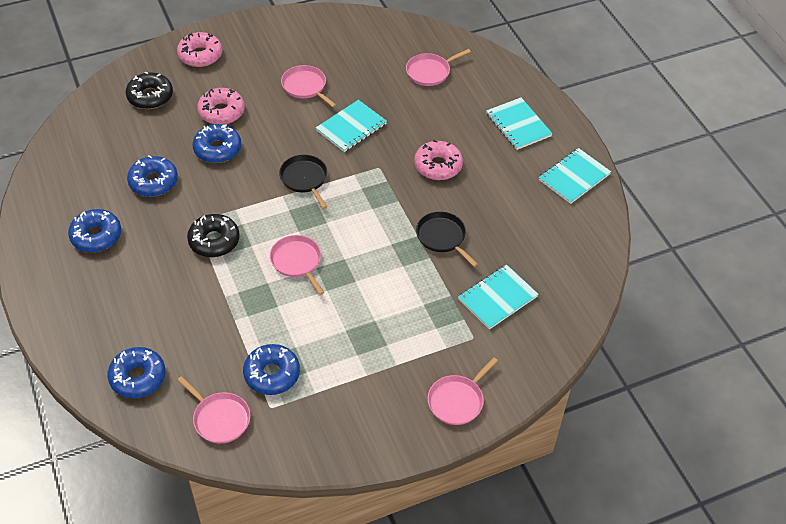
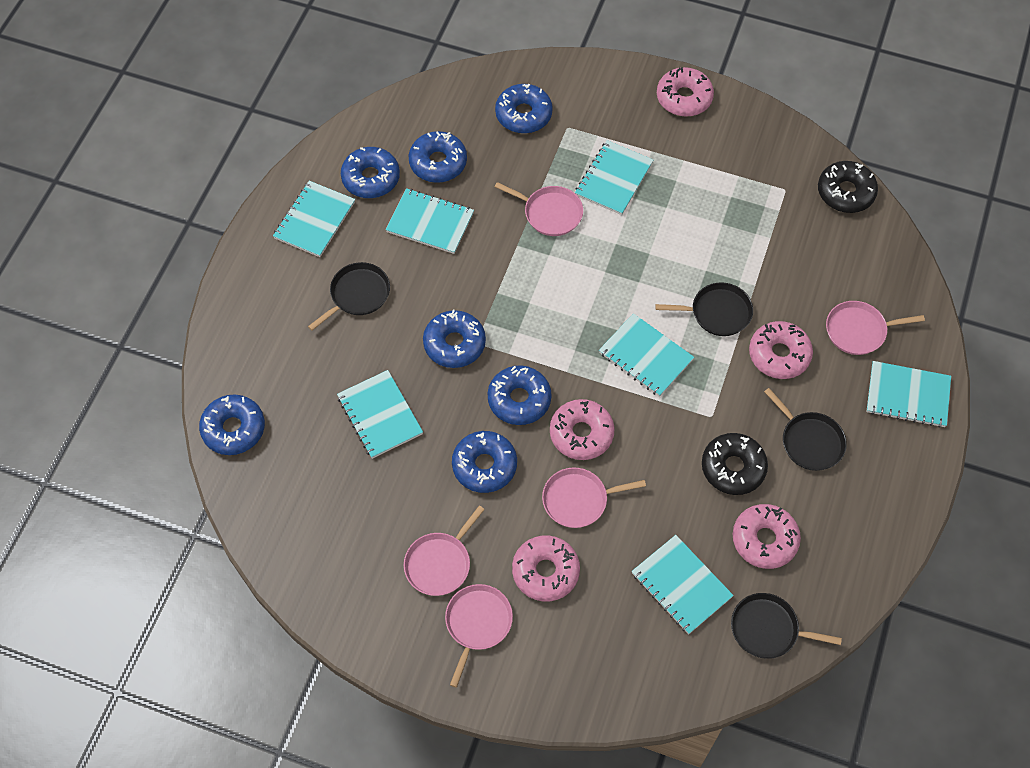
black pan: [279,155,327,209] [416,212,478,267] = 2 -> [308,262,390,331] [655,282,753,336] [731,593,842,659] [764,388,847,471] = 4
blue donut: [68,209,121,252] [107,347,166,398] [127,155,178,197] [193,124,241,163] [243,344,300,395] = 5 -> [199,394,265,455] [341,147,400,198] [409,131,467,183] [423,310,486,368] [452,431,517,493] [488,365,552,425] [495,84,553,133] = 7
pink donut: [177,32,222,67] [197,88,245,125] [414,140,463,180] = 3 -> [512,536,580,601] [550,399,615,460] [657,67,714,117] [733,504,801,569] [749,321,813,379] = 5
turquoise notebook: [316,100,387,152] [458,265,539,330] [486,97,553,150] [539,148,611,204] = 4 -> [273,181,355,257] [337,370,423,459] [386,188,474,254] [575,140,653,215] [599,313,694,397] [632,535,734,634] [866,361,951,428] = 7

